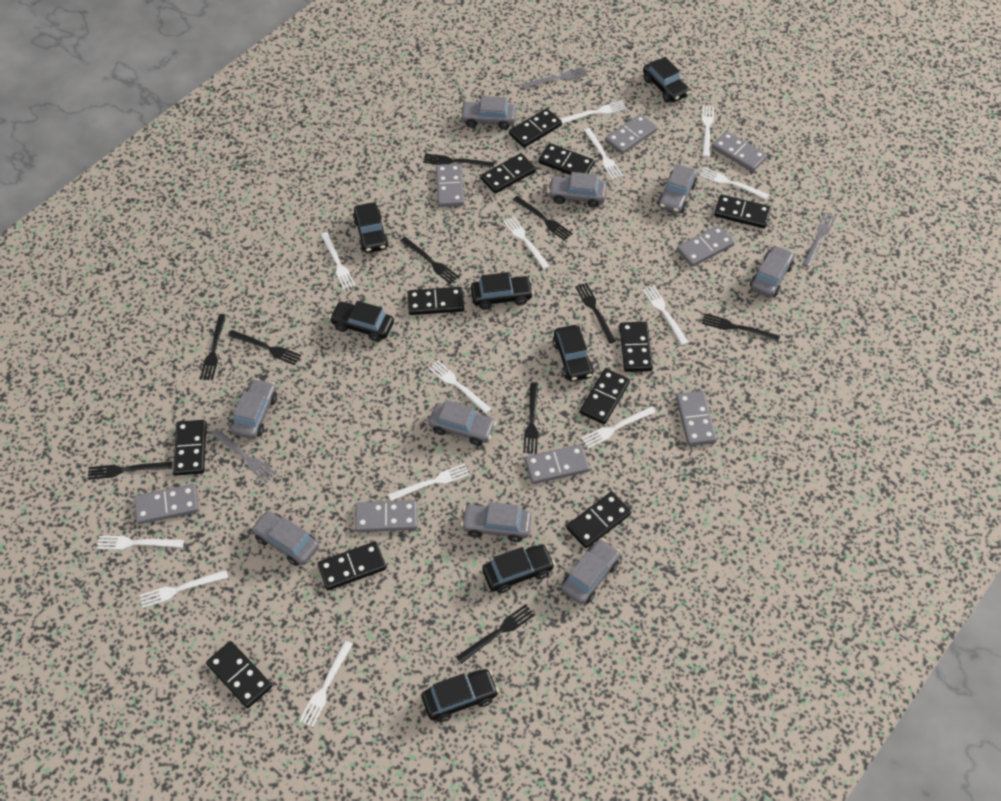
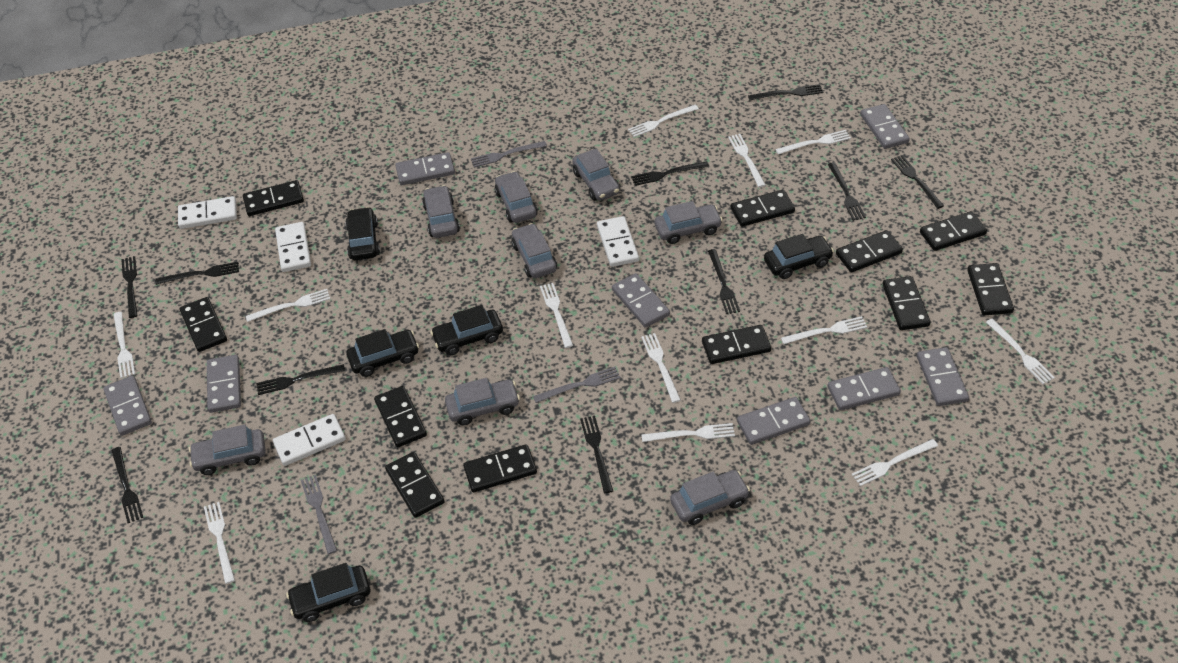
black car: [329,301,394,342] [353,202,389,253] [422,669,499,722] [471,272,534,310] [482,544,555,593] [553,325,594,382] [643,57,690,103] = 7 -> [286,563,370,622] [345,207,380,260] [346,329,419,377] [430,305,503,355] [764,234,834,279] = 5
grey car: [231,379,277,439] [251,511,319,566] [429,400,496,446] [460,96,516,130] [461,502,531,542] [548,172,607,208] [561,539,620,605] [658,164,697,213] [750,245,794,297] = 9 -> [189,425,266,475] [422,185,460,238] [445,378,520,426] [495,171,538,223] [511,223,557,278] [572,148,620,201] [655,201,723,244] [670,470,750,525] = 8
white domino: none = 0 -> [178,196,237,229] [273,414,346,466] [275,222,311,272] [597,216,639,267] = 4
white fork: [96,536,184,550] [140,570,228,608] [299,641,353,727] [321,232,356,290] [388,464,470,501] [429,360,491,413] [503,216,550,269] [560,101,627,124] [581,406,656,449] [584,128,623,180] [643,285,689,345] [699,167,769,199] [702,105,714,157] = 13 -> [113,312,135,378] [204,502,235,584] [246,289,330,322] [540,283,573,348] [628,105,699,137] [641,333,681,403] [641,423,735,442] [728,134,765,187] [775,130,851,154] [781,316,867,344] [851,439,938,486] [986,319,1055,384] = 12

